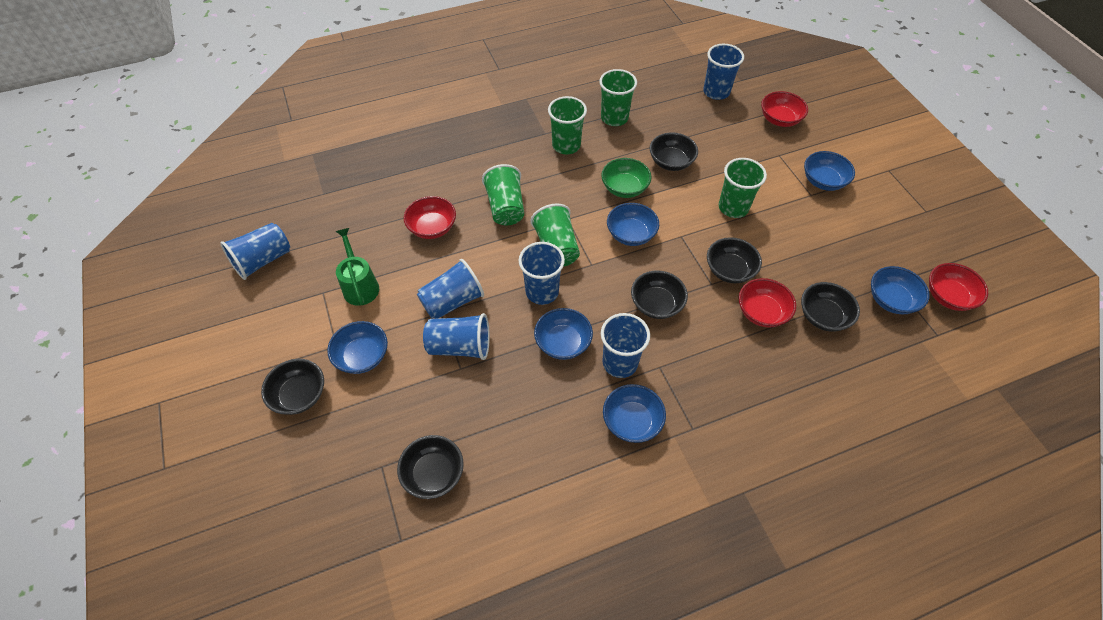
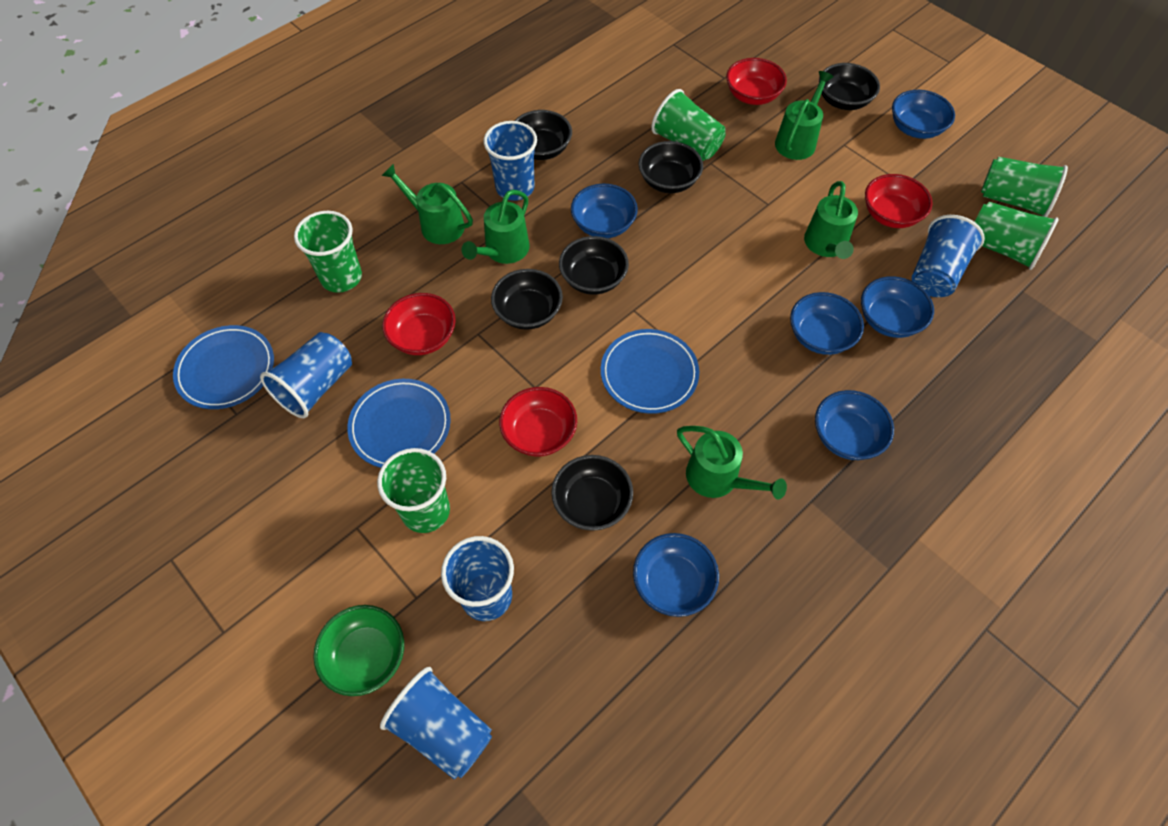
blue cup: [220,223,290,280] [417,259,484,319] [423,313,490,360] [518,242,565,305] [601,313,650,378] [703,44,744,100] = 6 -> [260,332,352,418] [380,667,492,780] [441,536,514,621] [483,121,537,201] [912,215,985,297] = 5
blue plate: none = 0 -> [173,325,274,409] [347,379,451,468] [601,329,699,414] = 3
green watering can: [336,228,379,306] = 1 -> [382,163,473,244] [462,190,529,264] [677,426,787,500] [775,71,833,160] [804,181,858,259] = 5

